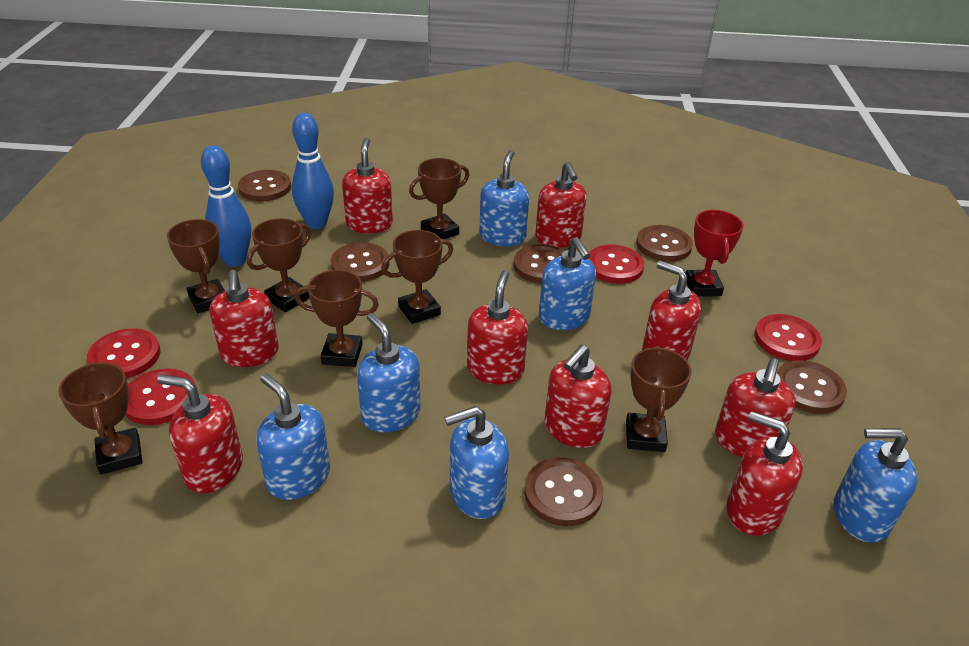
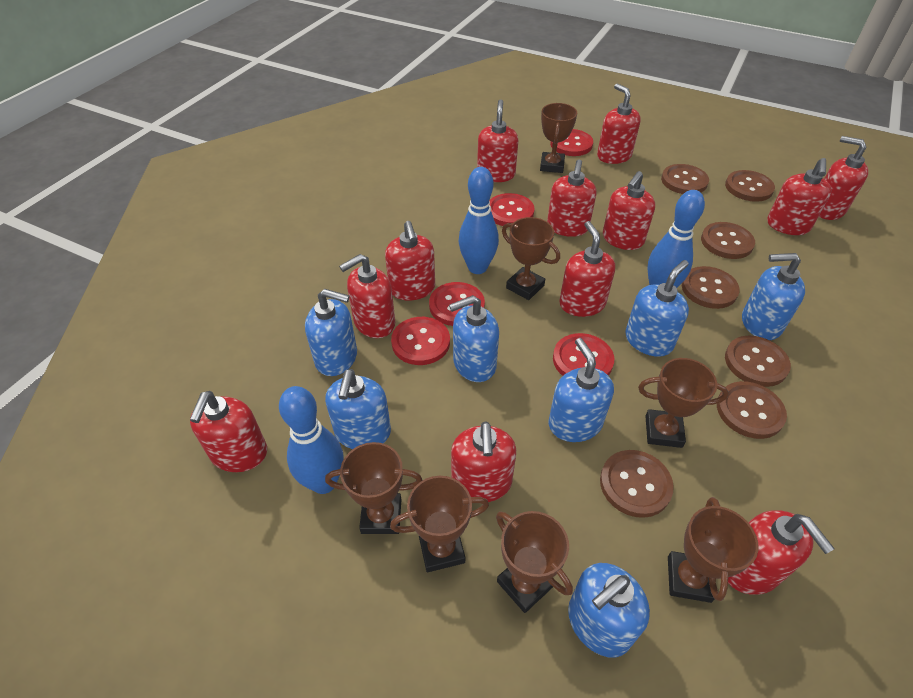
blue bowling pin: [201,145,251,267] [292,113,334,229] = 2 -> [279,386,344,494] [459,167,499,274] [647,190,705,288] = 3
blue soap dispenser: [256,374,330,500] [357,313,421,433] [444,406,509,519] [479,150,529,246] [539,237,596,330] [834,428,917,543] = 6 -> [305,289,357,376] [325,369,391,449] [449,295,499,382] [549,338,614,442] [568,563,650,658] [625,260,689,357] [742,253,805,340] = 7
brown button: [238,170,291,201] [331,242,390,282] [514,244,564,284] [524,457,603,526] [636,225,693,262] [777,360,847,414] = 6 -> [600,450,674,518] [661,164,709,194] [682,266,740,309] [701,222,755,259] [717,381,787,439] [725,170,775,202] [725,336,791,387] = 7
red button: [87,328,160,378] [125,368,196,425] [588,245,644,284] [755,314,822,361] = 4 -> [391,317,450,365] [429,282,485,326] [489,193,535,226] [550,129,593,156] [553,333,614,376] = 5
red soap dispenser: [157,374,243,493] [210,270,279,367] [342,138,393,233] [467,270,528,385] [535,162,587,248] [545,344,611,448] [642,261,702,360] [715,358,796,457] [726,411,803,536] = 9 -> [190,391,267,472] [339,254,395,338] [385,221,435,300] [451,421,516,502] [477,100,518,182] [547,159,596,237] [559,221,615,317] [597,84,641,164] [603,171,655,250] [728,510,835,595] [767,158,832,235] [819,136,868,220] = 12
red trophy: [686,210,744,296] = 1 -> none = 0

